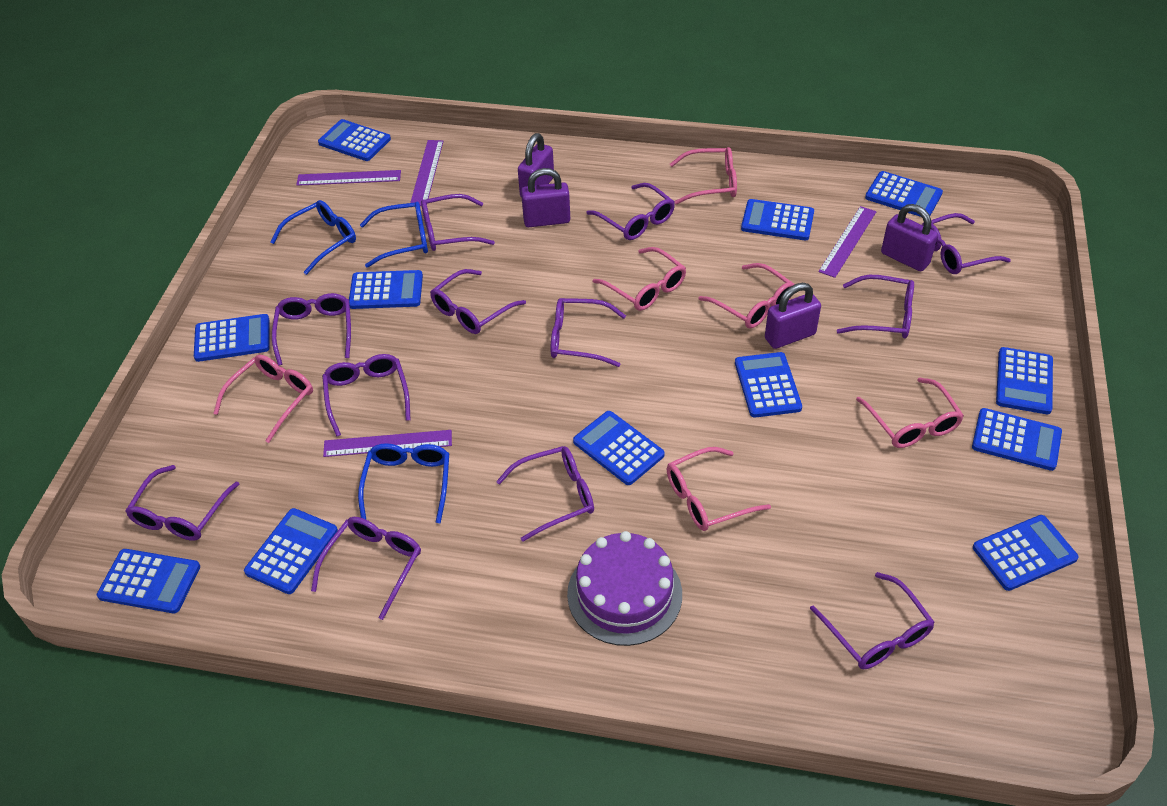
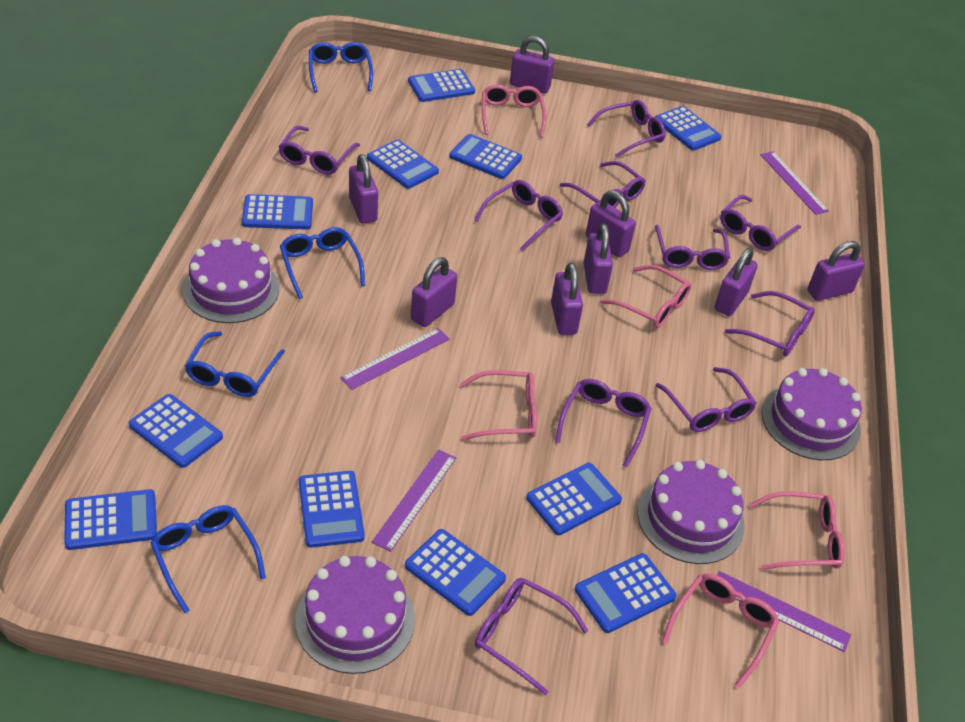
blue calculator: [97,549,200,613] [194,314,270,362] [244,508,338,594] [318,119,391,161] [349,270,423,309] [573,411,665,485] [735,352,802,418] [741,199,814,240] [865,171,943,217] [972,408,1062,471] [973,515,1079,591] [996,347,1053,414] = 12 -> [64,489,157,550] [129,394,223,468] [242,194,313,230] [299,471,365,548] [367,139,439,189] [405,529,506,616] [408,69,475,102] [449,134,522,179] [526,463,622,535] [575,553,677,633] [655,106,722,151] = 11
blue glasses: [270,200,356,275] [358,443,449,523] [360,202,428,268] = 3 -> [150,505,266,613] [185,331,285,397] [280,227,365,299] [309,42,373,92] = 4
pink glasses: [213,355,313,443] [593,247,686,311] [667,447,771,531] [670,147,737,204] [698,263,795,329] [856,378,964,448] = 6 -> [460,370,537,440] [482,84,546,138] [600,265,691,328] [662,573,780,688] [749,491,845,570] = 5
purple cake: [567,531,682,646] = 1 -> [183,237,279,323] [295,556,415,674] [638,460,745,564] [762,368,862,460] = 4
purple glasses: [126,465,239,541] [272,293,351,366] [311,517,421,620] [322,354,410,437] [421,194,495,251] [430,269,526,334] [496,446,594,542] [551,298,626,367] [586,183,675,240] [810,572,935,669] [837,275,914,339] [922,213,1011,274] = 12 -> [278,126,360,175] [474,180,563,251] [475,578,588,695] [555,379,652,467] [560,161,646,207] [587,100,666,158] [655,225,730,270] [656,367,757,432] [720,195,801,251] [725,291,815,356] = 10
purple padlock: [518,133,554,197] [521,168,570,227] [765,283,821,349] [881,204,938,271] = 4 -> [349,154,378,224] [411,257,457,327] [510,36,555,94] [551,263,583,335] [583,224,613,294] [586,191,636,257] [715,248,758,316] [807,241,865,301] = 8

